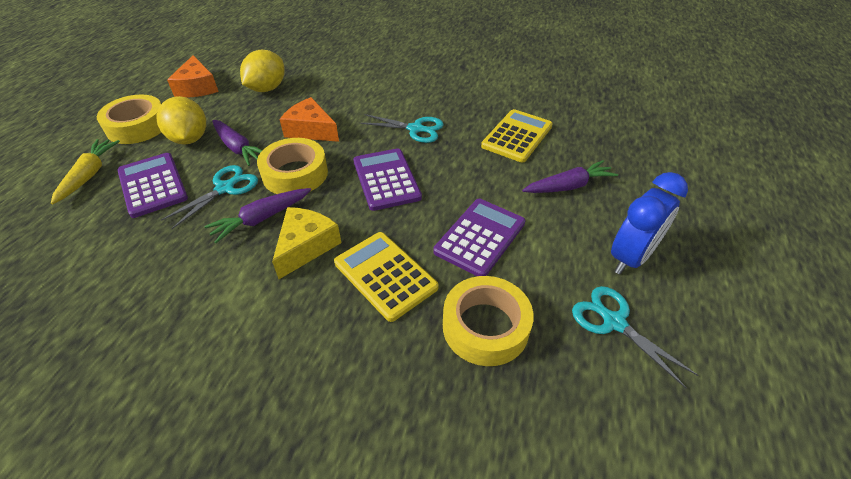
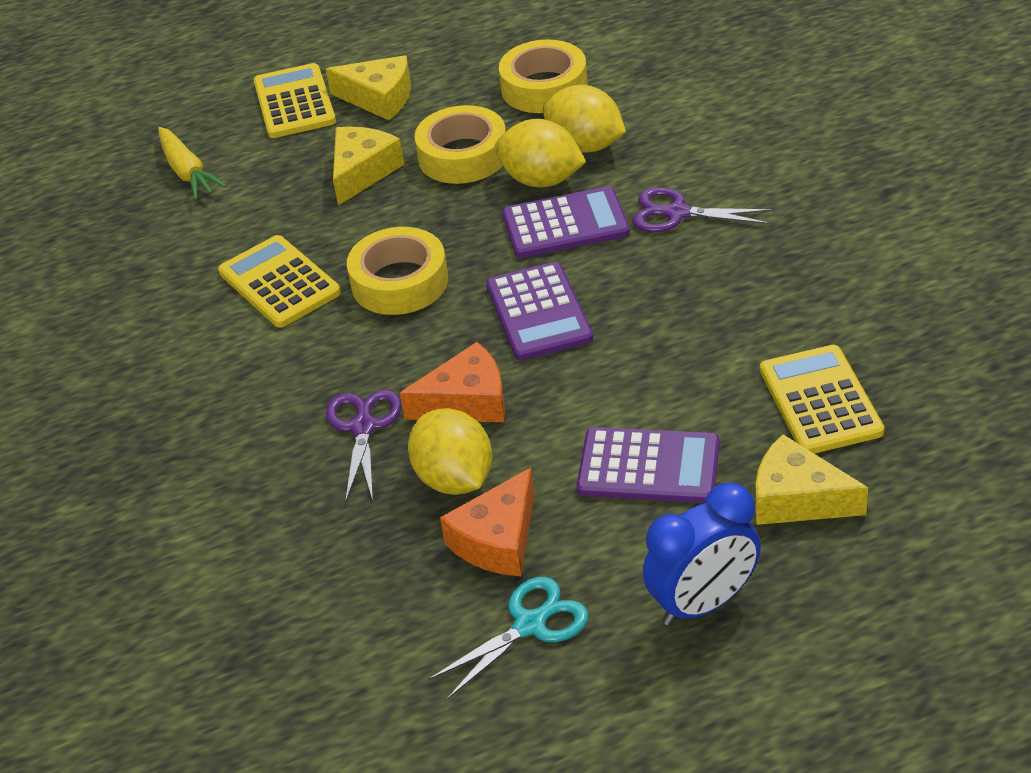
purple carrot: [204,188,311,243] [212,120,262,166] [522,160,618,193] = 3 -> none = 0
purple scissors: none = 0 -> [326,389,401,503] [632,187,773,232] = 2
turquoise scissors: [161,165,258,229] [360,114,444,143] [572,286,699,389] = 3 -> [428,577,589,700] = 1
yellow calculator: [334,232,439,322] [481,109,553,163] = 2 -> [218,235,341,328] [254,63,336,138] [760,345,884,454] = 3
yellow cheese: [272,207,341,279] = 1 -> [326,55,411,120] [333,127,404,205] [755,434,868,525] = 3
yellow lemon: [156,96,206,145] [240,50,285,92] = 2 -> [408,408,492,495] [495,119,586,188] [543,85,626,153] = 3

